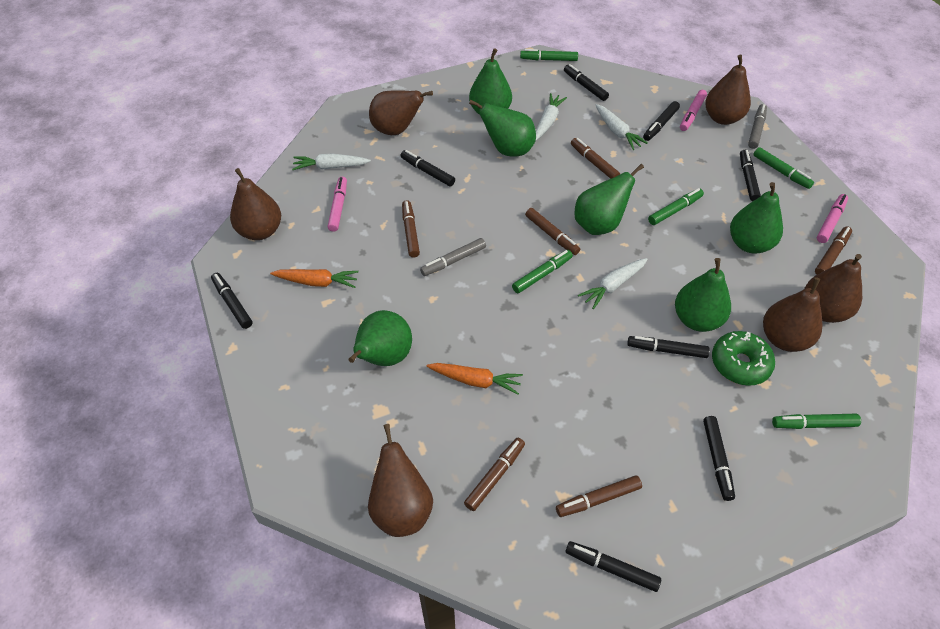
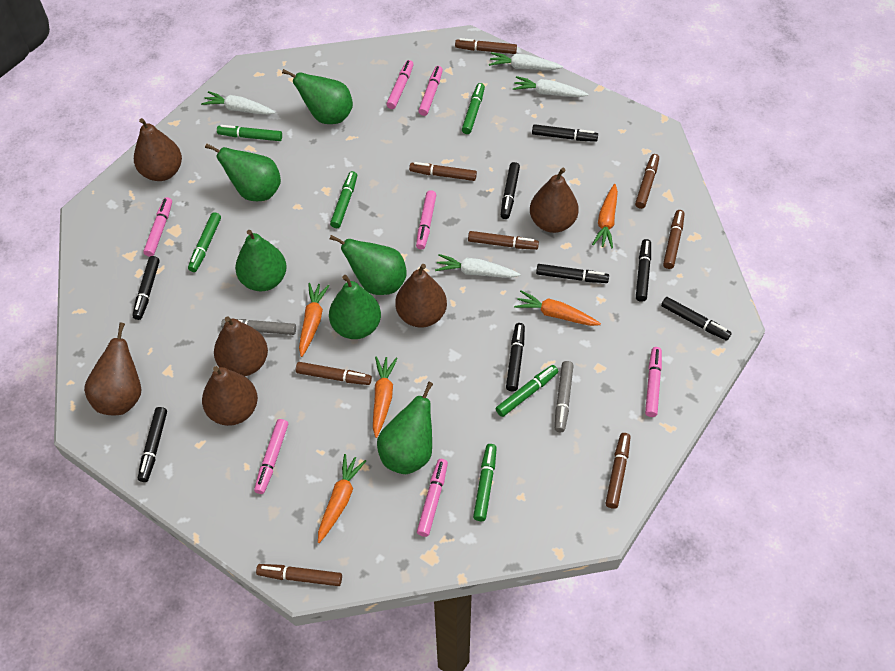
brown marker: [402,200,420,258] [464,438,525,511] [525,208,580,255] [556,475,642,517] [571,138,620,179] [815,227,852,275] = 6 -> [256,564,342,586] [296,362,372,385] [409,162,477,181] [455,38,517,54] [468,231,539,250] [606,433,631,509] [635,154,659,209] [663,210,685,269] = 8
green donut: [712,331,775,386] = 1 -> none = 0
green marker: [512,250,573,293] [520,49,578,61] [648,188,704,225] [753,147,814,189] [772,414,861,429] = 5 -> [188,212,221,272] [217,125,282,141] [330,171,357,228] [462,83,485,134] [473,444,497,521] [496,365,558,417] = 6
orange carrot: [270,269,359,288] [426,363,523,395] = 2 -> [299,283,330,357] [318,454,366,543] [373,356,398,438] [514,291,601,326] [592,184,618,249] = 5
pink marker: [328,177,347,232] [680,90,707,131] [817,194,848,243] = 3 -> [143,197,172,257] [254,419,288,494] [386,60,414,109] [416,190,436,250] [417,459,448,537] [418,66,443,116] [645,347,662,417] = 7

